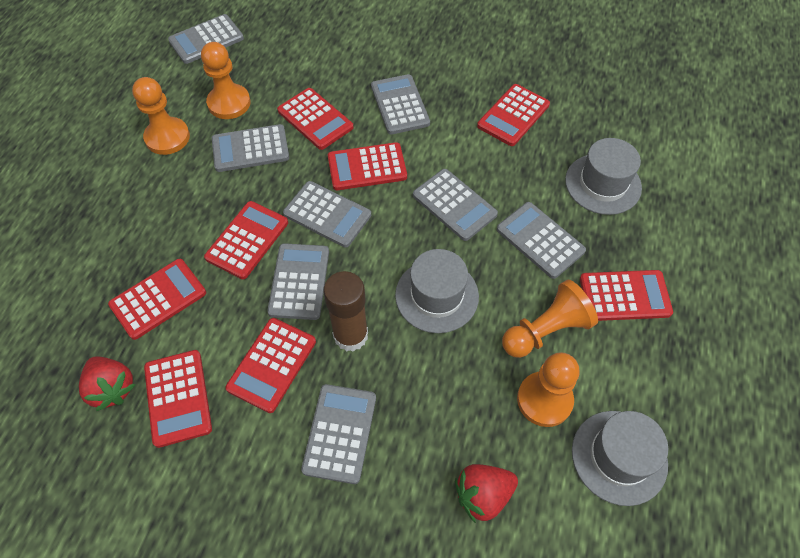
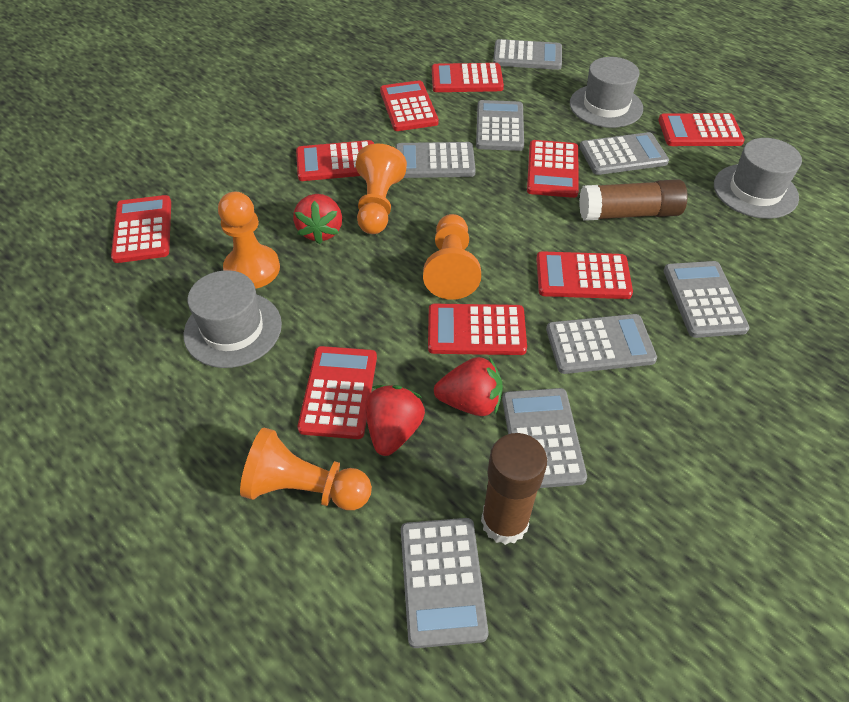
brown glue stick: [323,271,368,352] = 1 -> [481,433,547,545] [579,179,687,221] = 2
red calculator: [108,259,206,340] [144,350,212,448] [204,201,288,279] [225,318,316,413] [277,88,354,150] [328,142,407,190] [477,84,550,146] [580,270,673,321] = 8 -> [111,195,171,263] [296,140,374,181] [298,346,377,439] [380,80,439,131] [428,304,527,355] [432,63,504,92] [527,140,579,198] [536,251,633,299] [658,113,745,146] = 9
red strawberry: [79,357,135,411] [455,464,518,523] = 2 -> [293,194,342,244] [365,385,425,456] [434,357,503,416] = 3

